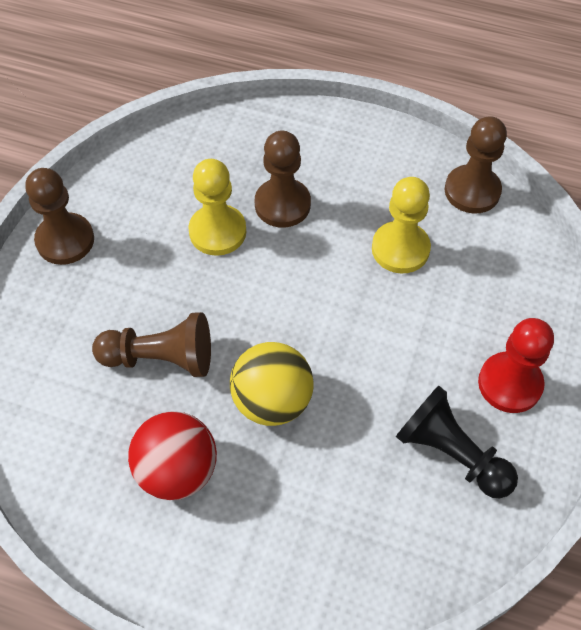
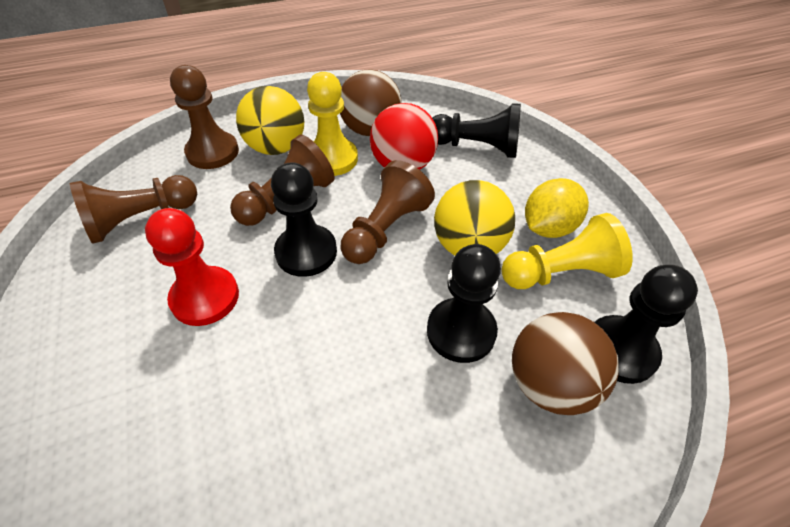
black pawn: [396,385,518,498] = 1 -> [271,162,337,277] [427,244,501,363] [432,104,521,158] [595,265,698,384] = 4
brown ball: none = 0 -> [340,69,401,136] [512,312,619,415] = 2
yellow ball: [230,342,314,426] = 1 -> [236,86,304,155] [434,180,515,256] = 2
yellow lemon: none = 0 -> [525,178,589,238] = 1

